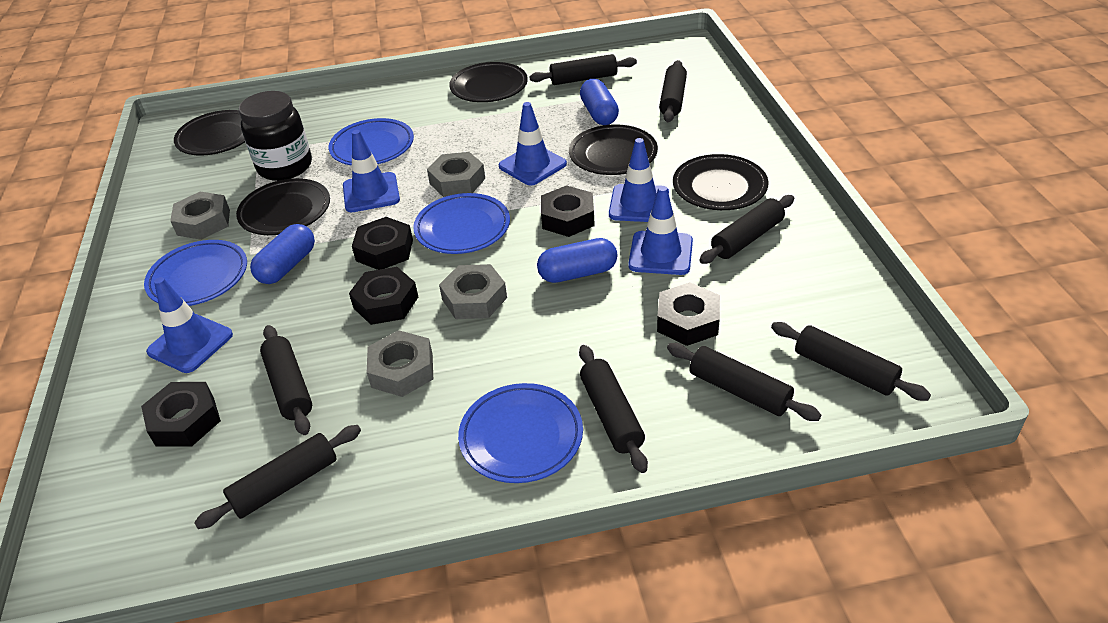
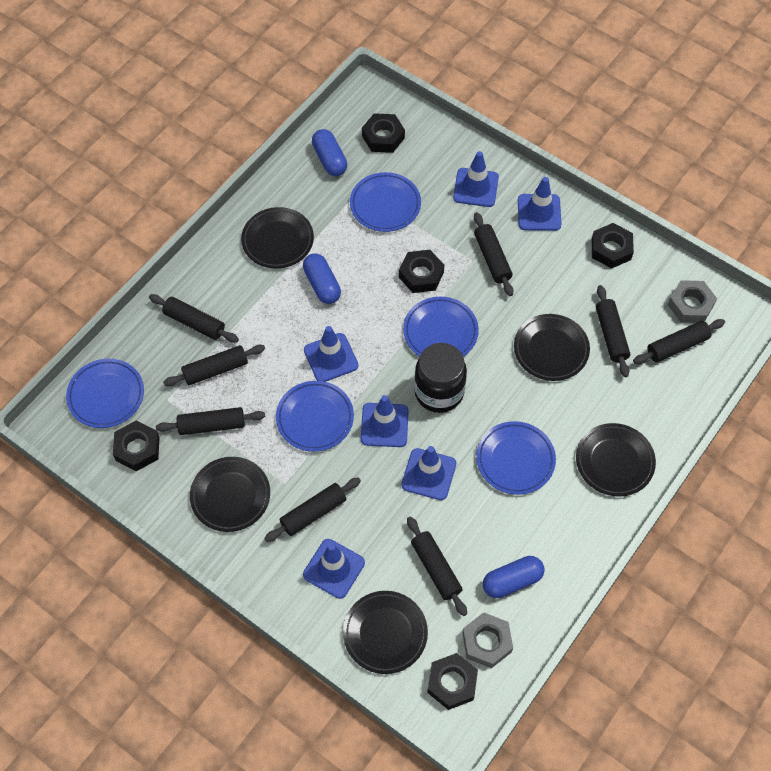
blue plate: [144,240,247,306] [329,118,414,166] [413,193,510,254] [458,383,583,483] = 4 -> [66,359,144,428] [276,381,354,452] [350,172,421,232] [403,297,479,357] [476,421,556,495] = 5
blue traffic cone: [146,277,233,373] [343,130,400,212] [499,102,567,185] [609,138,669,222] [628,186,693,275] = 5 -> [303,539,365,599] [304,326,358,382] [361,395,409,447] [401,446,456,500] [453,151,499,207] [518,177,561,231] = 6
grey nut: [170,192,230,240] [367,330,433,397] [427,152,485,197] [439,264,507,319] = 4 -> [462,612,513,668] [668,280,717,323] = 2

